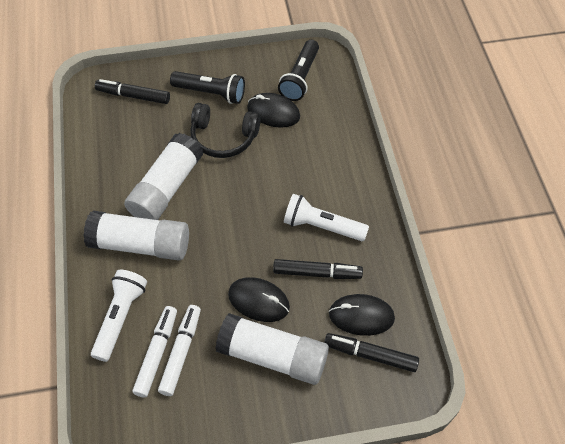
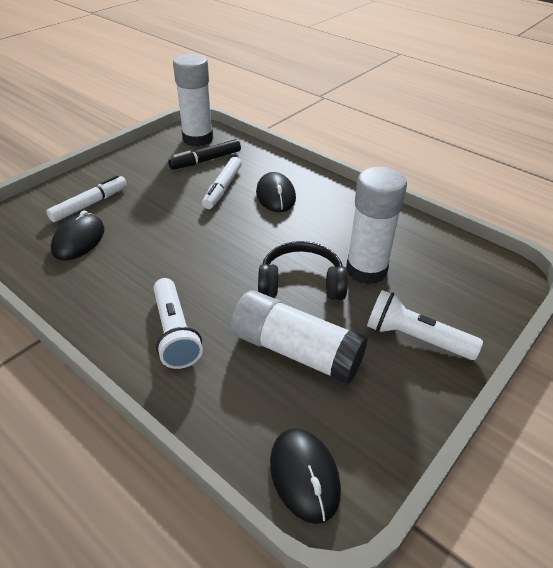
black flashlight: [170,71,245,104] [278,40,319,101] = 2 -> none = 0
black marker: [95,79,170,104] [273,259,363,279] [324,333,419,372] = 3 -> [168,139,241,170] = 1

